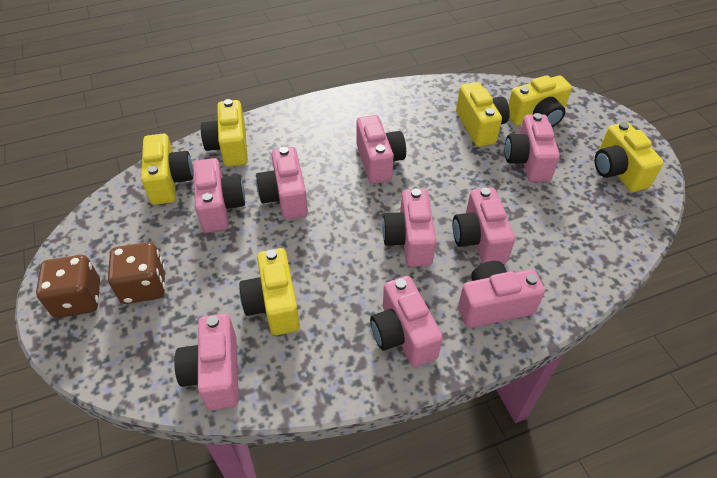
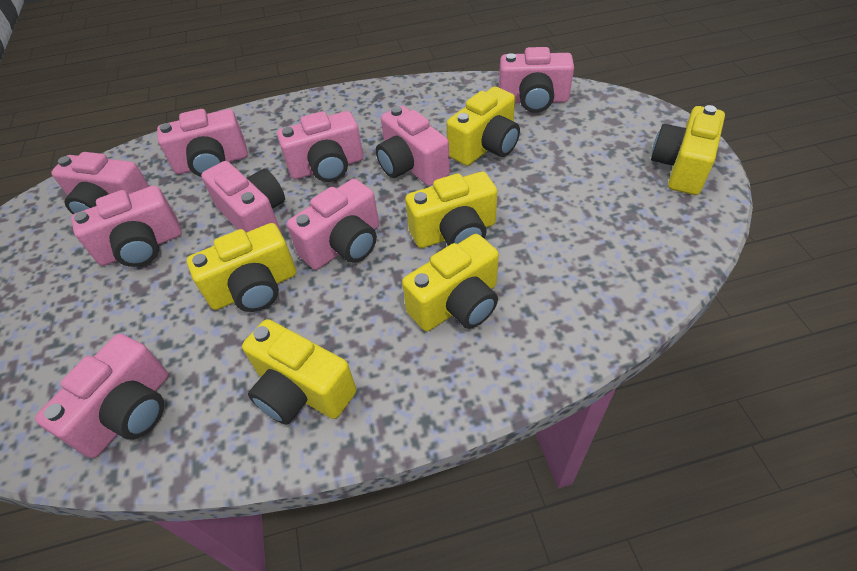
brown dice: [36,255,100,318] [108,242,165,304] = 2 -> none = 0

